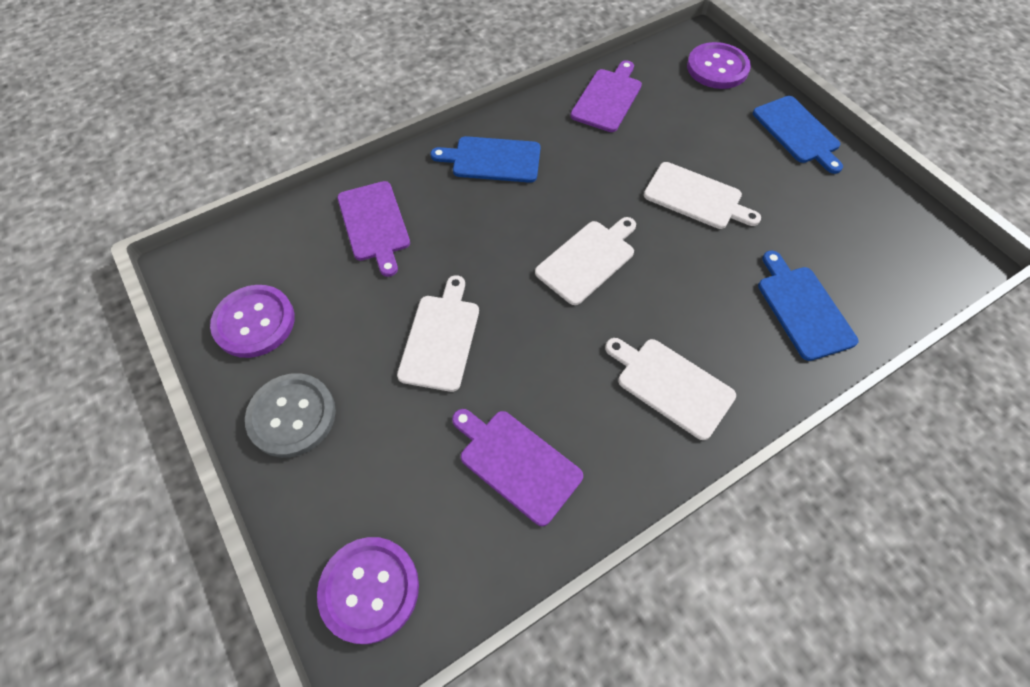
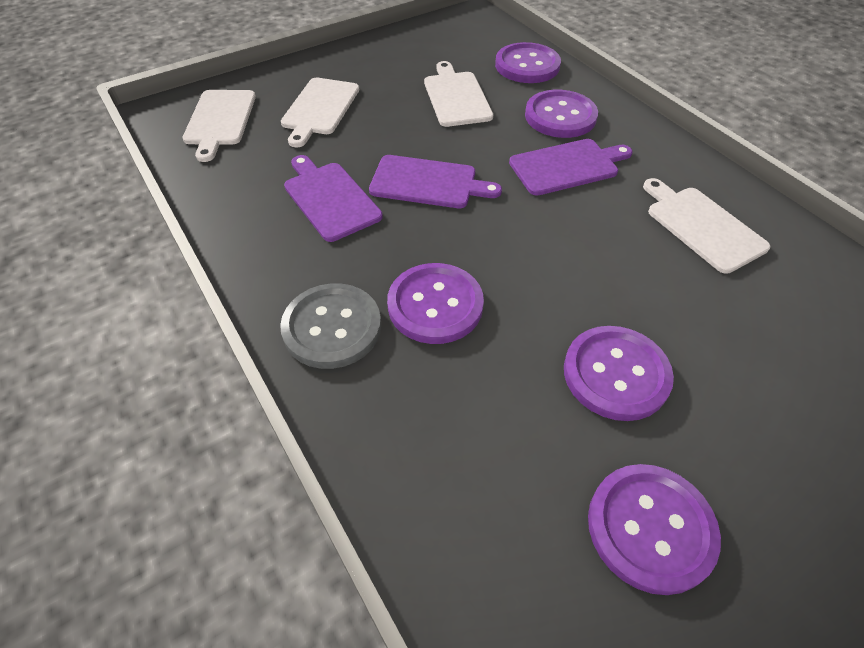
blue cutting board: [431,136,541,183] [753,96,843,174] [758,251,858,361] = 3 -> none = 0
purple button: [210,285,295,358] [317,537,419,644] [687,42,751,89] = 3 -> [387,263,484,344] [495,42,561,83] [525,90,598,138] [564,326,674,421] [588,464,721,595] = 5

